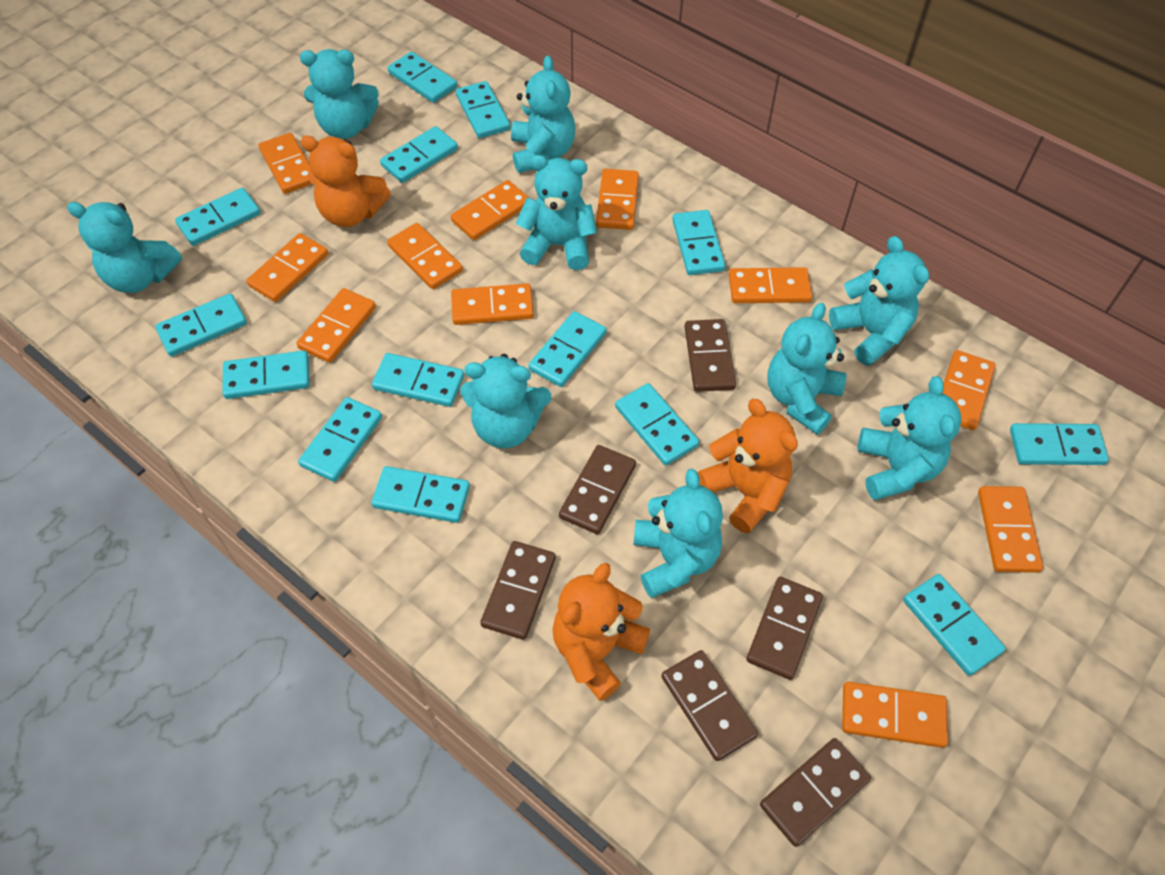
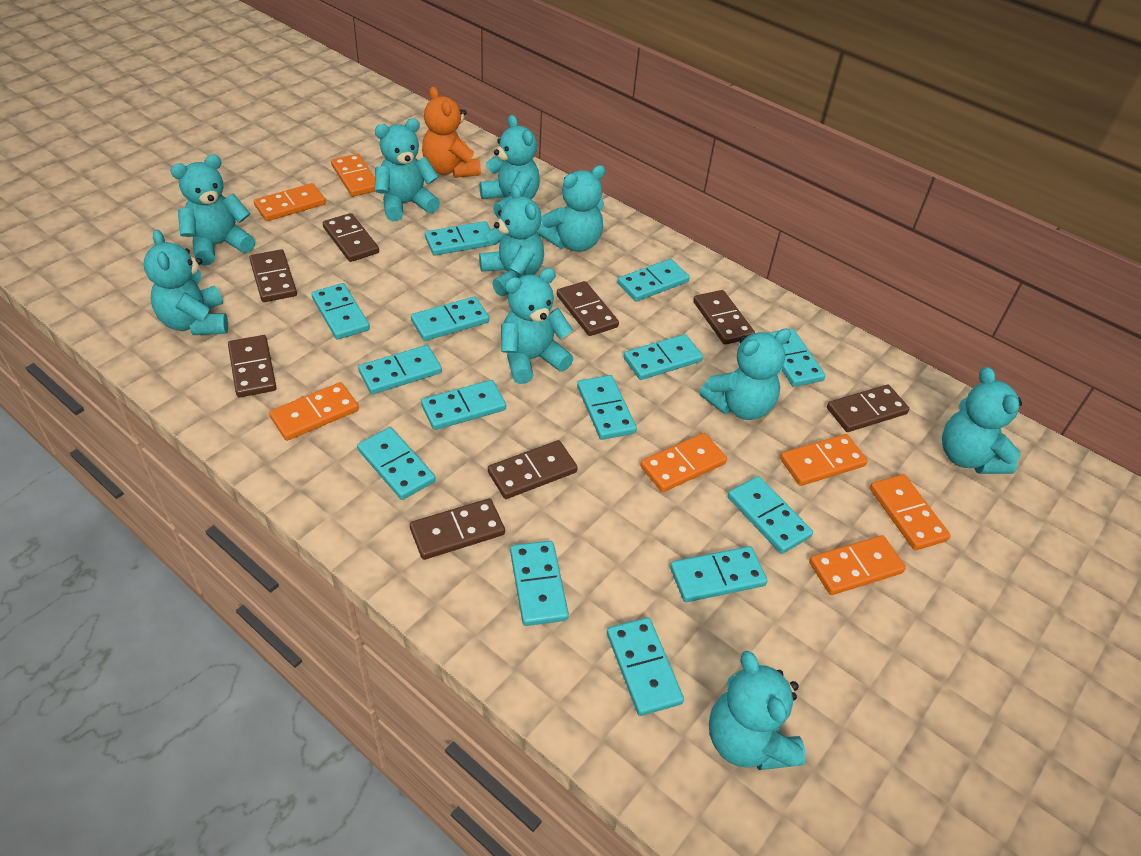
brown domino: [480,541,556,640] [559,445,636,534] [661,650,758,761] [685,319,736,392] [746,577,823,680] [760,738,871,847] = 6 -> [228,335,277,397] [249,249,297,302] [323,213,379,262] [410,499,505,560] [488,440,578,499] [557,281,619,336] [693,290,755,345] [827,385,910,432] = 8
orange domino: [246,233,328,302] [258,133,312,194] [297,288,376,363] [387,223,463,289] [451,180,530,240] [451,283,534,325] [596,169,639,230] [729,267,812,303] [842,682,948,748] [942,350,996,430] [978,486,1043,573] = 11 -> [254,183,326,221] [269,382,359,441] [331,154,375,197] [640,433,727,492] [780,434,868,486] [809,535,906,595] [870,474,951,550] = 7
orange teddy bear: [300,136,391,227] [552,563,650,701] [697,399,798,534] = 3 -> [422,87,481,178] = 1
turquoise teddy bear: [67,202,182,293] [300,49,379,139] [460,354,551,448] [511,56,575,173] [516,155,597,270] [633,469,723,598] [768,303,846,435] [829,236,929,366] [858,376,962,500] = 9 -> [144,230,228,335] [170,154,255,266] [375,118,440,221] [479,115,540,219] [479,184,544,296] [501,268,573,384] [538,165,606,252] [700,328,791,420] [709,651,806,770] [942,367,1022,474] = 10

